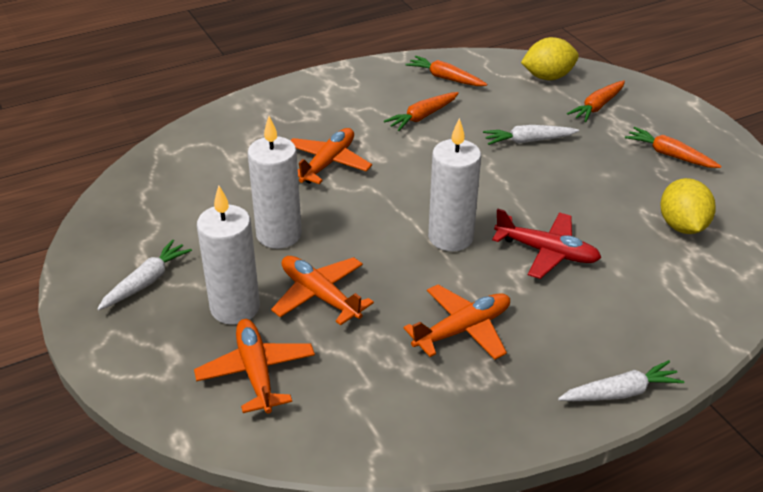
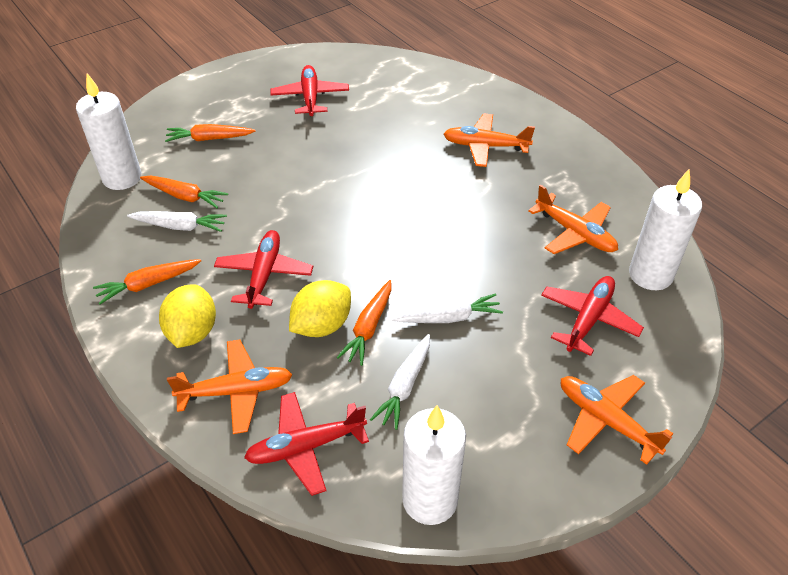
red plane: [492,208,601,279] = 1 -> [214,230,313,309] [244,392,369,496] [270,65,349,116] [541,276,644,356] = 4

